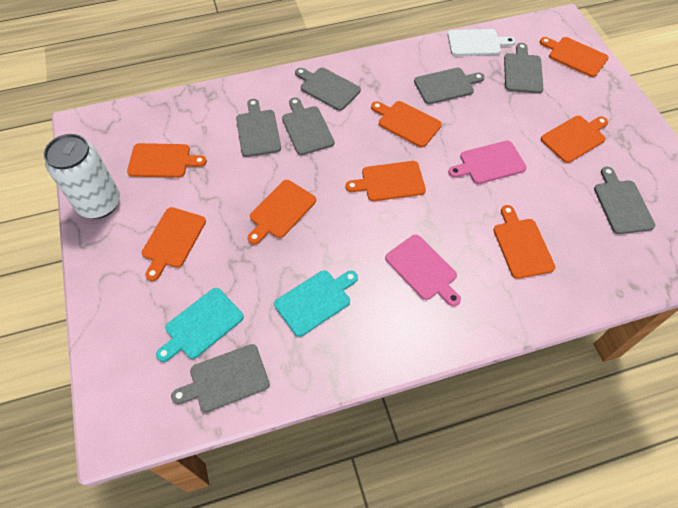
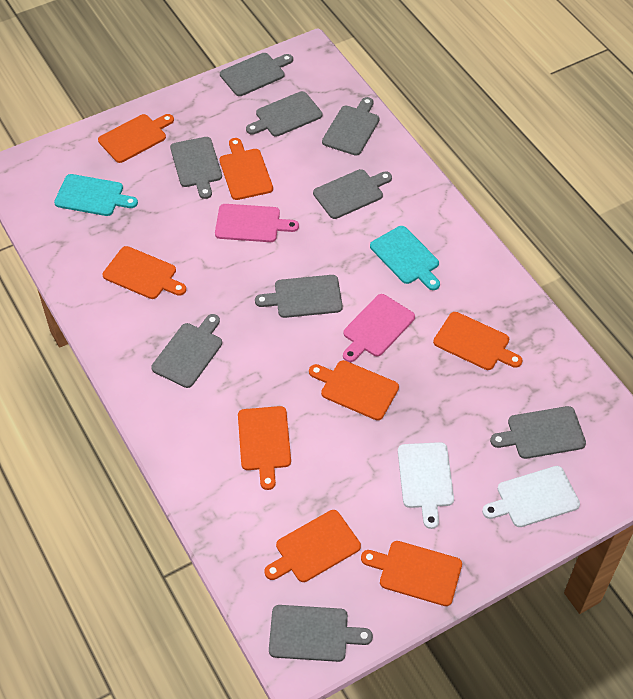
grey cutting board: [171,344,270,412] [236,99,281,157] [282,97,334,155] [295,68,361,111] [414,68,484,104] [504,43,543,93] [594,167,655,234] = 7 -> [151,314,222,388] [170,137,222,199] [220,53,293,96] [246,91,322,137] [255,275,343,318] [269,605,373,662] [313,169,392,219] [322,97,380,155] [490,406,586,459] = 9
white can: [44,134,120,219] = 1 -> none = 0
white cutting board: [448,29,516,56] = 1 -> [398,442,454,529] [482,466,580,527] = 2

